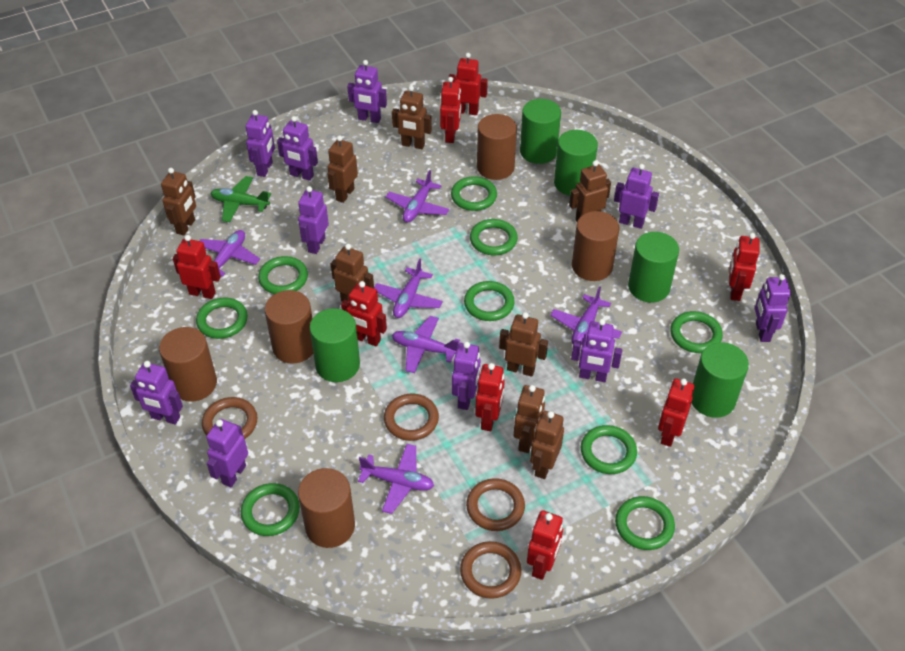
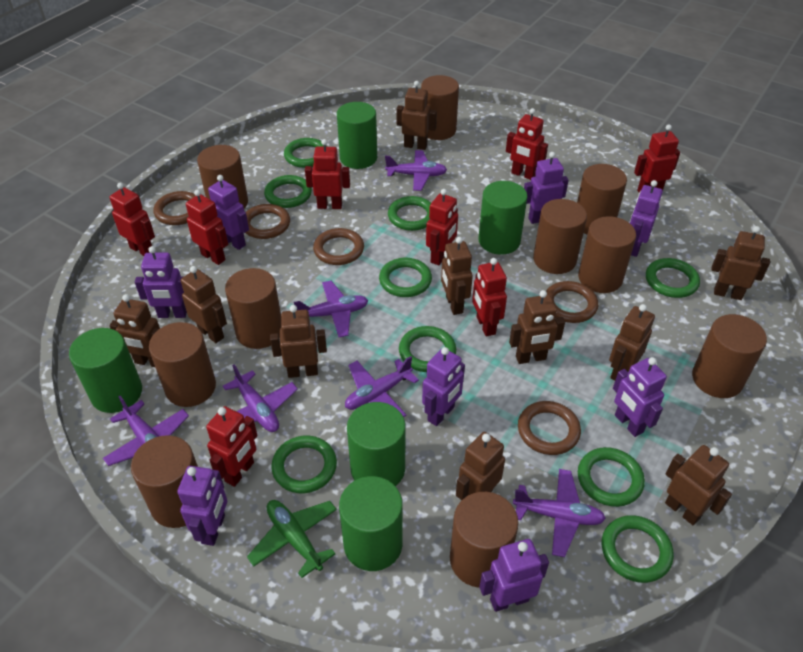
brown cylinder: [159,327,217,402] [265,290,313,364] [298,468,355,548] [477,114,517,180] [572,211,619,281] = 5 -> [131,435,198,528] [149,322,216,407] [197,145,248,209] [225,268,281,349] [421,75,459,140] [450,492,519,588] [533,199,587,274] [577,164,627,234] [578,216,636,293] [692,314,767,398] = 10
brown ring: [202,397,257,439] [384,394,439,441] [460,541,521,599] [466,478,525,531] = 4 -> [153,191,196,225] [246,204,290,239] [313,228,364,265] [518,401,581,455] [546,281,598,323] = 5
brown robot: [161,168,196,235] [328,135,358,203] [331,244,374,302] [392,86,432,149] [499,312,548,377] [514,385,545,453] [530,411,564,479] [569,161,611,222] = 8 -> [109,294,160,367] [181,266,227,343] [270,305,327,378] [397,81,437,150] [441,237,473,315] [456,432,505,500] [509,290,565,364] [609,304,655,380] [665,445,732,525] [711,226,770,300] = 10
purple robot: [130,361,183,425] [206,419,248,487] [246,110,275,177] [277,116,318,181] [298,186,329,254] [347,60,387,123] [452,342,480,410] [571,319,622,382] [614,164,659,229] [755,274,791,342] = 10 -> [135,246,187,318] [177,466,227,546] [208,175,249,250] [422,347,465,426] [479,539,549,612] [524,152,569,224] [613,357,667,437] [630,180,663,257] = 8

